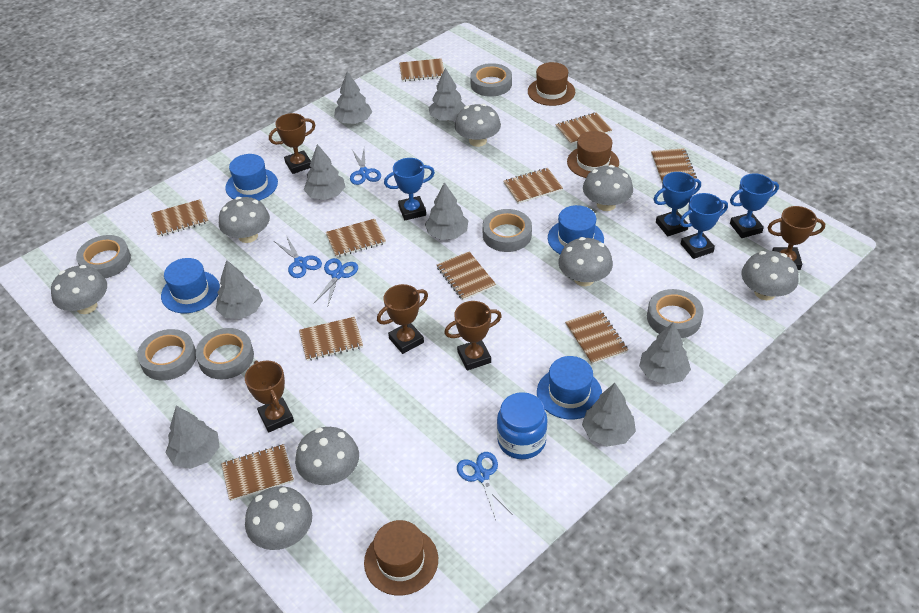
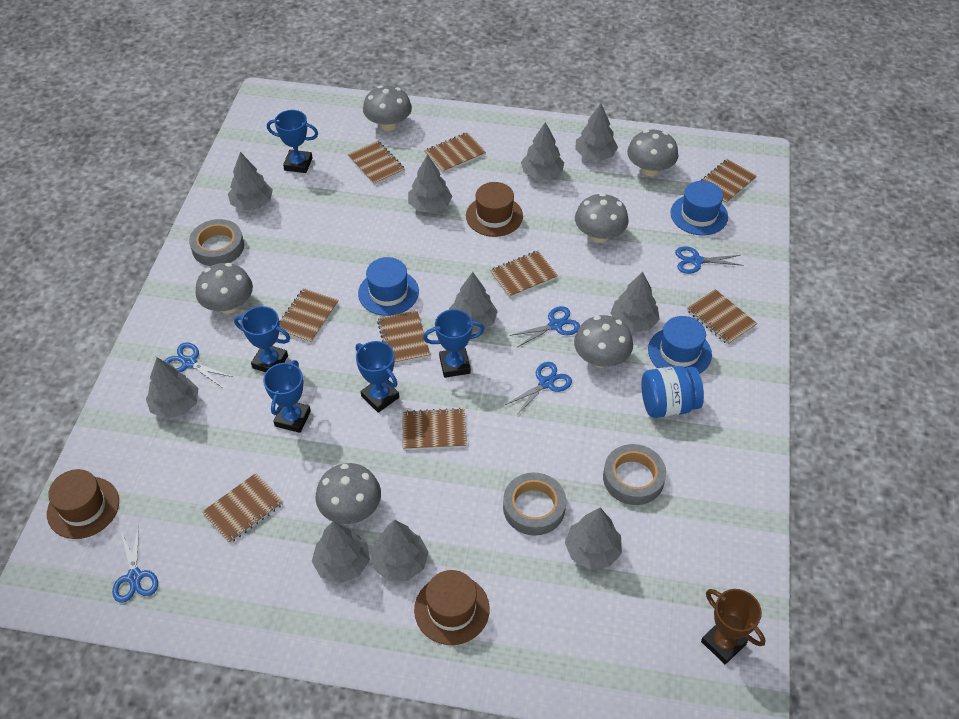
blue hat: [161,258,220,313] [225,154,278,201] [537,356,602,420] [548,205,604,255] = 4 -> [358,257,419,316] [648,316,712,374] [670,181,728,235] = 3
blue scissors: [274,235,322,278] [314,258,358,307] [350,150,381,185] [457,452,512,520] = 4 -> [112,526,158,603] [164,342,232,387] [505,362,572,416] [510,306,580,347] [675,246,744,274] = 5
blue trophy: [384,158,435,220] [653,172,701,236] [680,193,728,259] [730,173,779,238] = 4 -> [234,306,291,372] [263,360,311,433] [267,110,318,173] [356,341,399,413] [423,309,485,378] = 5
brown notebook: [151,199,209,237] [221,444,294,501] [299,317,363,361] [326,219,386,257] [399,58,444,82] [437,251,496,300] [503,168,563,204] [555,112,612,145] [565,310,628,365] [651,148,697,183] = 10 -> [202,473,283,544] [279,288,338,343] [348,141,405,185] [377,310,430,364] [402,408,467,450] [424,132,486,173] [490,251,558,298] [687,289,757,345] [701,159,757,204] = 9
brown trophy: [245,360,294,433] [269,113,315,174] [377,284,428,354] [444,301,502,370] [767,206,825,270] = 5 -> [701,589,766,664] = 1
grey mushroom: [51,265,107,314] [219,197,270,243] [245,486,312,550] [295,427,359,485] [455,104,501,147] [558,237,613,286] [583,165,633,211] [741,251,798,300] = 8 -> [195,263,253,314] [315,463,381,524] [363,85,412,131] [574,315,633,367] [575,193,629,243] [627,130,678,176] = 6
grey tape: [76,235,131,278] [137,329,196,381] [196,328,254,379] [470,63,512,97] [482,209,532,252] [647,289,704,338] = 6 -> [189,219,244,266] [503,473,566,536] [603,444,666,505] = 3
grey tree: [165,406,220,469] [216,260,263,319] [304,144,346,200] [334,71,372,124] [425,182,468,240] [429,68,465,121] [582,383,636,447] [639,322,691,385] = 8 -> [146,357,198,419] [228,152,273,210] [312,521,370,583] [371,520,429,581] [408,154,453,213] [449,272,498,332] [521,122,564,179] [565,508,622,570] [575,104,618,161] [610,272,660,332] = 10

